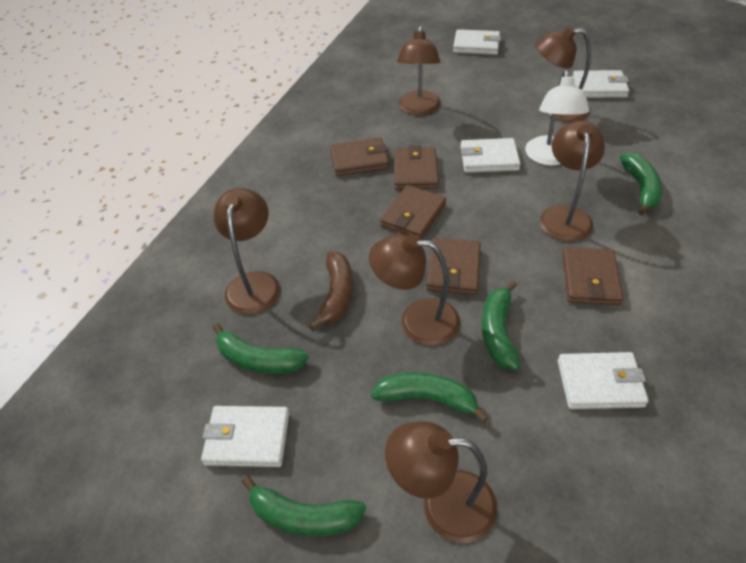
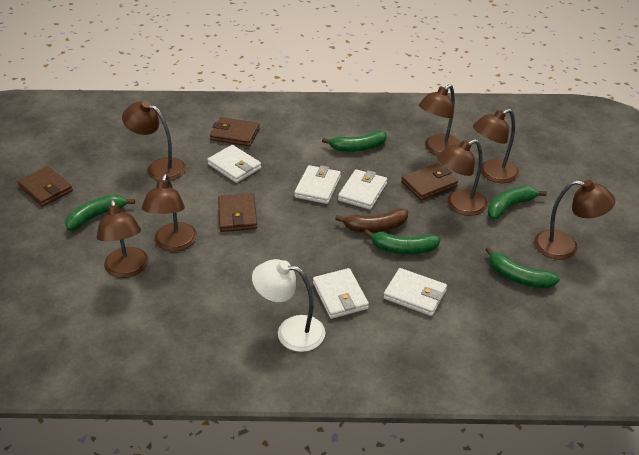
brown lamp: [213,188,280,315] [369,234,460,346] [385,421,497,543] [397,26,441,115] [535,26,591,122] [540,121,605,242] = 6 -> [97,199,148,278] [122,101,186,181] [142,174,197,251] [419,84,461,156] [437,139,488,216] [473,109,519,183] [534,180,615,260] = 7
brown wallet: [330,137,389,176] [380,185,446,240] [394,145,439,190] [426,238,481,295] [562,247,623,305] = 5 -> [17,166,73,207] [210,117,260,146] [218,193,257,232] [401,163,458,201] = 4

